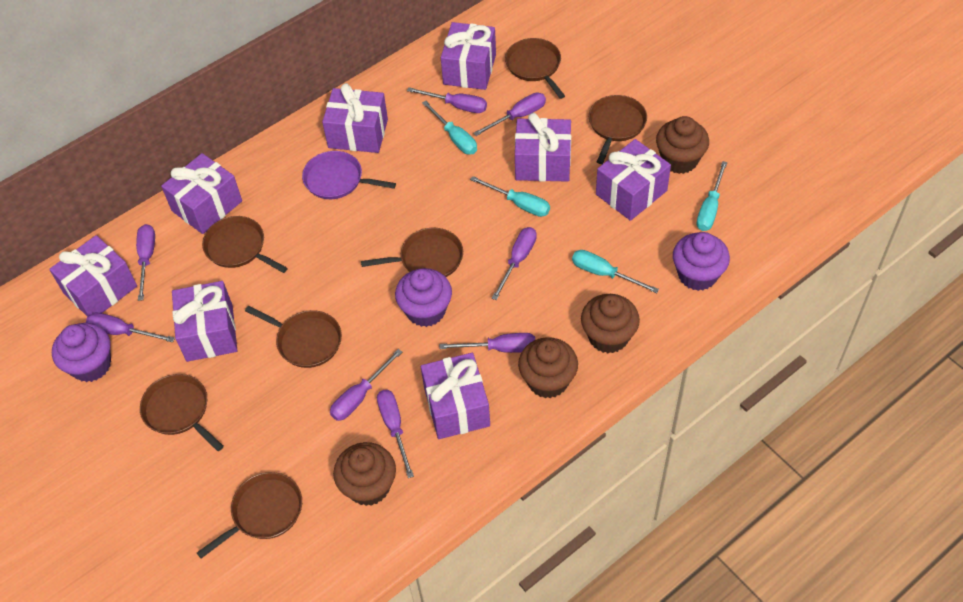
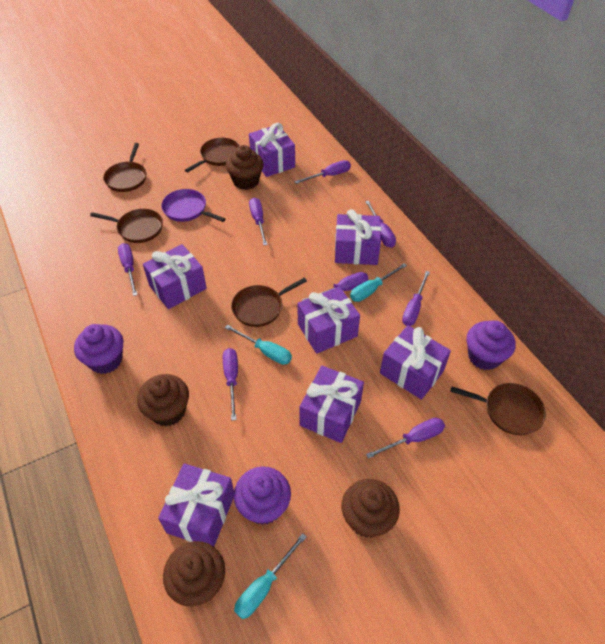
brown pan: [140,374,224,451] [197,472,302,558] [202,216,288,273] [245,306,342,368] [361,228,463,277] [505,38,565,99] [589,95,647,164] = 7 -> [90,209,163,243] [103,143,146,192] [185,138,240,172] [231,278,307,327] [451,383,546,435] = 5
purple gift: [49,235,137,317] [161,153,242,234] [172,281,237,362] [322,83,388,153] [421,353,490,439] [441,22,496,90] [515,113,571,182] [596,139,671,221] = 8 -> [143,244,207,309] [158,463,234,546] [249,123,295,177] [298,287,360,354] [299,366,364,443] [335,209,381,265] [380,325,451,400] = 7
turquoise screwdriver: [422,101,477,154] [470,176,550,217] [572,250,659,293] [697,161,728,231] = 4 -> [225,325,292,365] [234,533,307,619] [350,263,407,302] = 3

